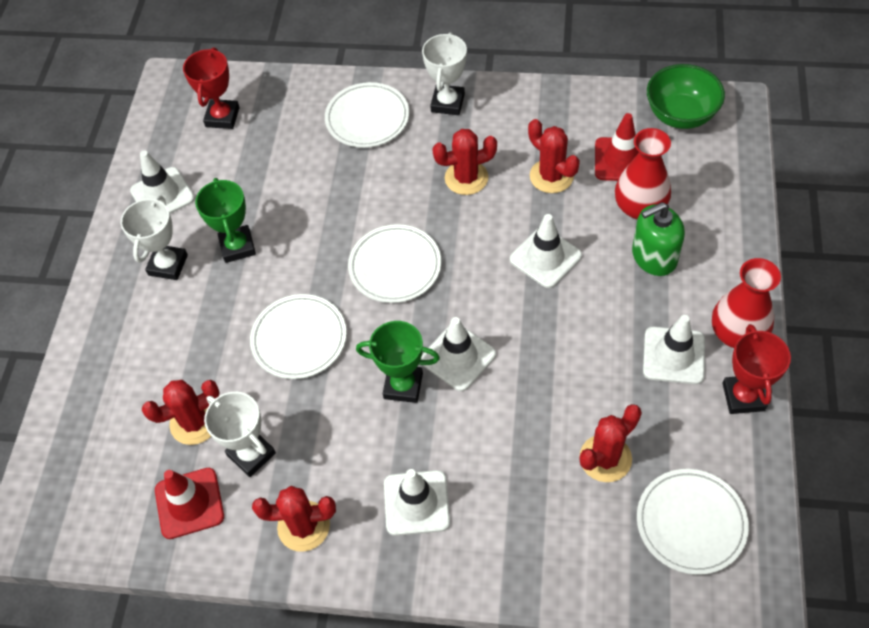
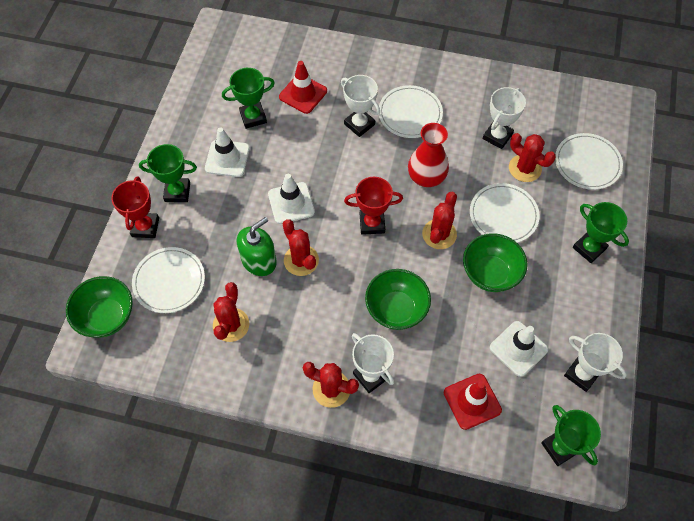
green bowl: [647,64,725,129] = 1 -> [66,276,133,338] [365,269,431,330] [463,233,528,292] = 3
green trophy: [195,178,256,263] [356,321,440,403] = 2 -> [139,144,197,202] [222,68,275,129] [541,405,601,466] [573,202,629,263] = 4
red vase: [615,128,671,219] [712,258,781,348] = 2 -> [408,123,449,187] = 1
white traffic cone: [130,150,195,214] [384,469,450,536] [421,317,496,391] [510,214,582,288] [643,315,705,384] = 5 -> [205,127,250,177] [268,174,315,224] [490,321,548,377] = 3
white trophy: [121,195,188,280] [204,392,276,477] [422,32,467,115] = 3 -> [341,75,380,137] [352,333,394,393] [483,87,526,149] [564,333,627,392] = 4

